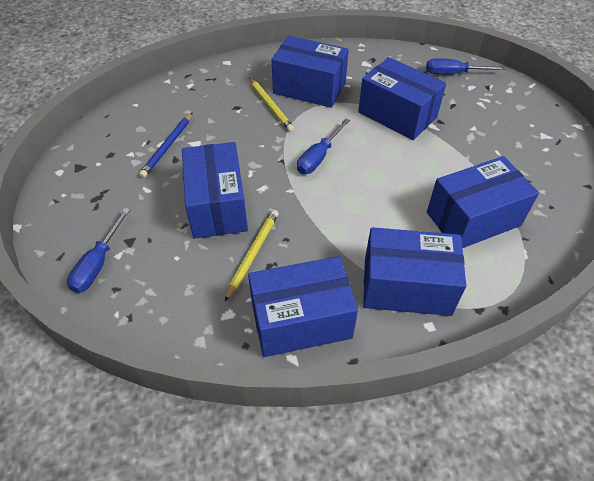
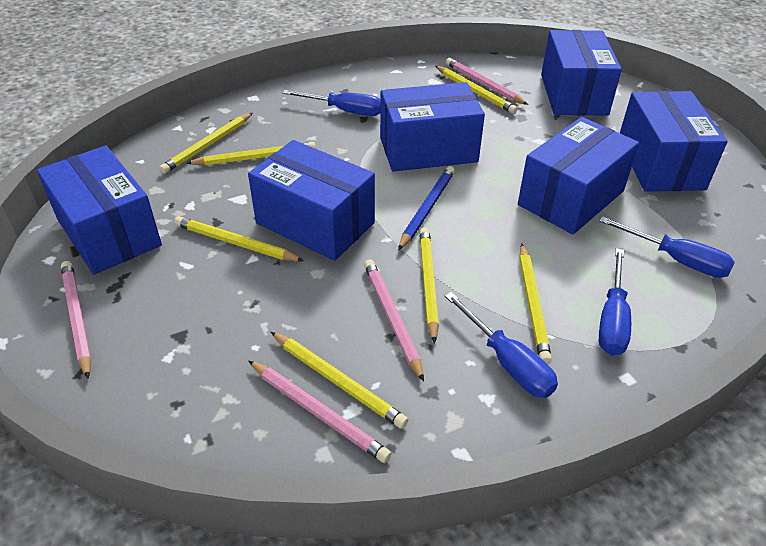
blue screwdriver: [67,208,130,293] [297,118,350,174] [426,58,506,74] = 3 -> [282,90,381,116] [445,292,558,398] [599,216,735,278] [599,248,631,356] = 4
pink pencil: none = 0 -> [61,261,92,379] [248,360,392,463] [364,259,424,382] [446,58,528,105] = 4
yellow pencil: [225,210,279,301] [249,78,294,132] = 2 -> [159,113,253,174] [174,216,304,261] [186,142,316,165] [271,332,408,429] [419,227,439,344] [435,66,518,114] [519,244,552,364] = 7

